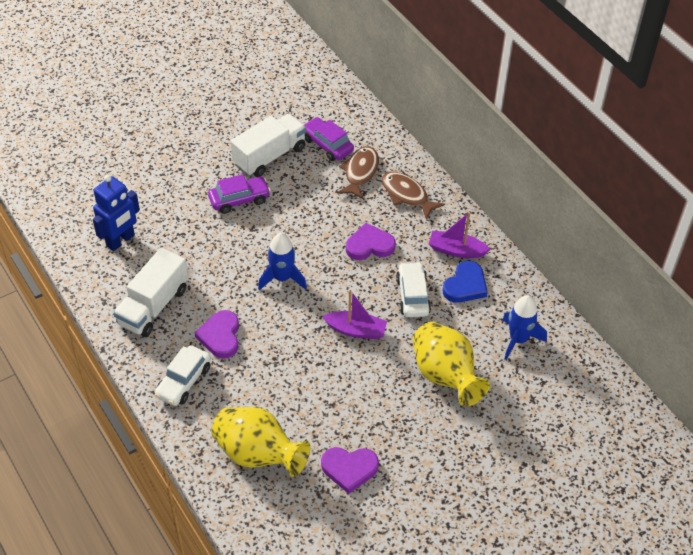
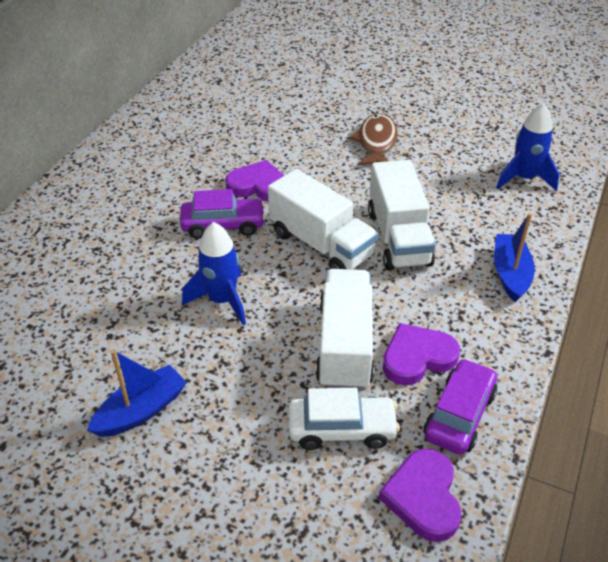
blue boat: none = 0 -> [87,350,187,437] [494,213,535,302] = 2
blue heart: [443,261,488,303] = 1 -> none = 0
blue robot: [93,175,140,251] = 1 -> none = 0
brown fish: [337,146,379,200] [382,172,445,220] = 2 -> [350,114,398,165] = 1
purple boat: [322,290,387,339] [429,212,491,258] = 2 -> none = 0
white car: [155,345,211,406] [396,262,431,317] = 2 -> [288,388,400,450] = 1
white truck: [113,247,188,337] [230,114,306,177] = 2 -> [268,169,378,270] [315,269,374,391] [368,160,436,270] = 3
yellow vase: [211,407,310,477] [413,322,490,406] = 2 -> none = 0

